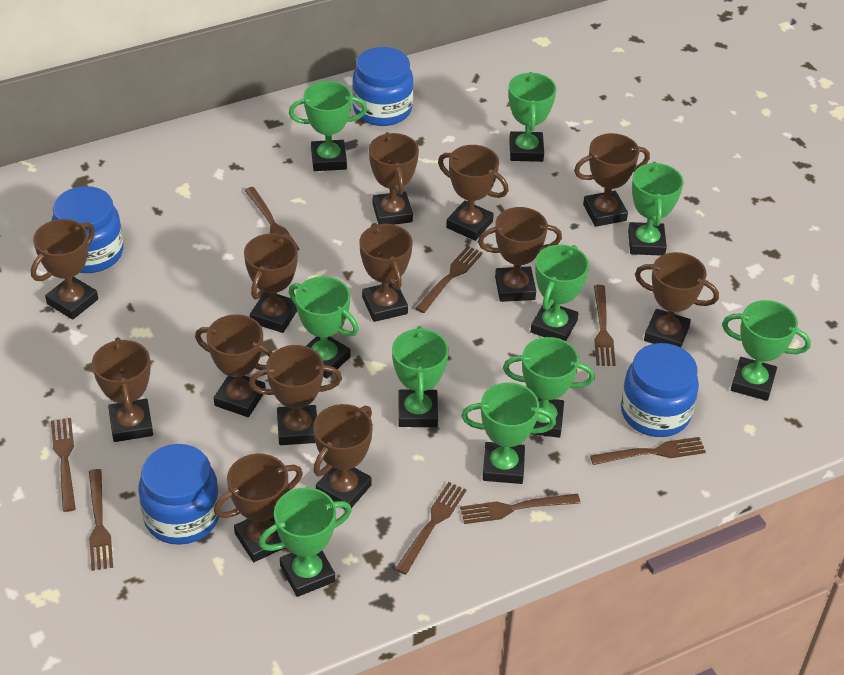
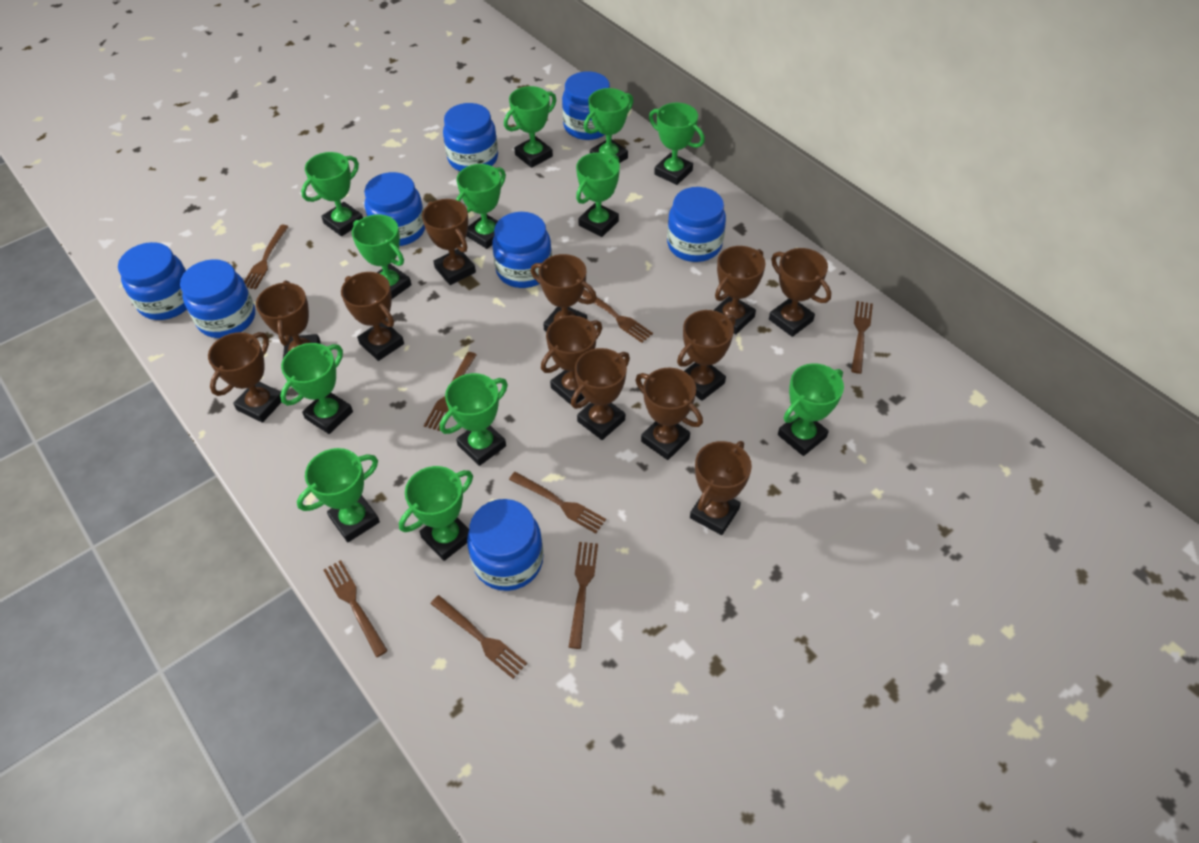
blue jar: [52,186,123,273] [138,444,219,545] [352,47,414,126] [621,343,699,437] = 4 -> [118,242,187,320] [180,259,255,338] [364,172,425,246] [443,103,498,171] [467,499,543,591] [492,212,552,288] [562,71,610,140] [667,187,726,262] = 8
brown trophy: [31,219,98,320] [92,337,153,442] [195,314,273,417] [214,454,303,562] [244,233,298,333] [249,345,342,445] [313,404,373,509] [359,223,412,322] [369,132,419,225] [438,145,509,241] [478,207,562,302] [574,133,650,227] [635,252,719,348] = 13 -> [208,332,282,423] [256,280,321,358] [341,272,404,361] [422,199,476,285] [531,254,597,331] [541,316,602,405] [571,348,630,440] [636,368,703,460] [677,310,736,401] [690,441,752,535] [713,246,766,334] [769,248,831,337] = 12
green trophy: [259,487,352,597] [288,276,359,379] [289,81,367,171] [392,326,449,427] [461,382,556,484] [503,337,595,438] [508,72,556,162] [531,244,589,341] [628,162,683,256] [722,300,811,401] = 10 -> [280,343,353,434] [297,448,380,542] [301,152,363,236] [352,214,412,299] [399,466,473,561] [440,373,508,466] [456,164,506,249] [504,86,556,168] [576,152,620,237] [584,88,633,163] [649,103,705,185] [778,363,844,456] = 12

